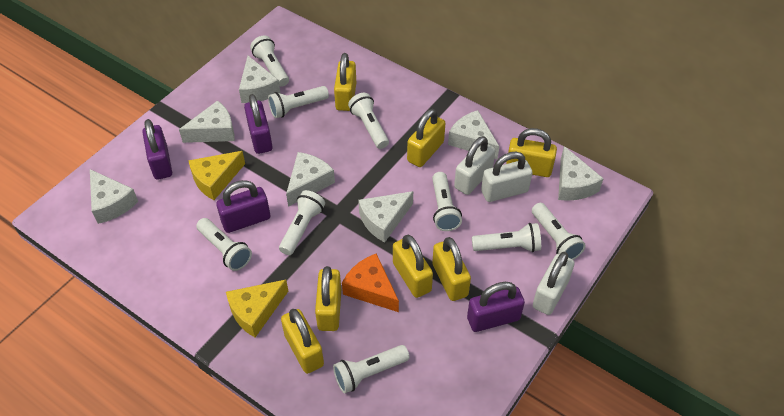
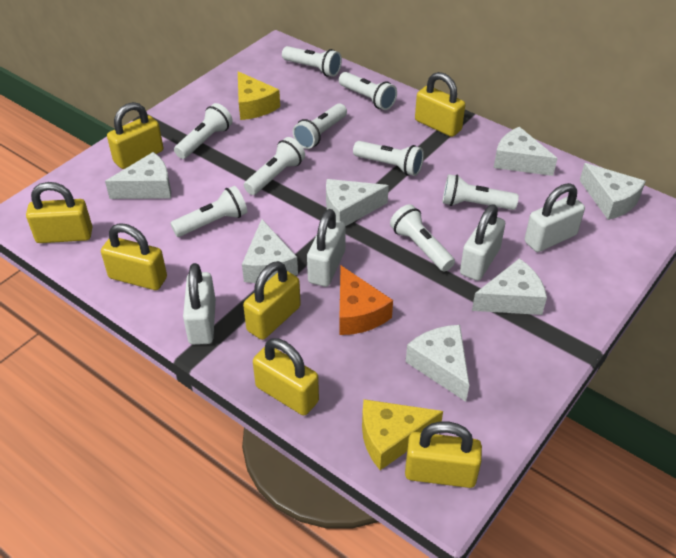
purple padlock: [142,119,172,180] [216,180,270,233] [244,94,273,154] [467,282,525,332] = 4 -> none = 0
white padlock: [454,136,495,195] [481,151,533,202] [533,252,575,315] = 3 -> [183,263,216,345] [307,209,346,287] [460,204,505,281] [525,183,585,252] = 4

